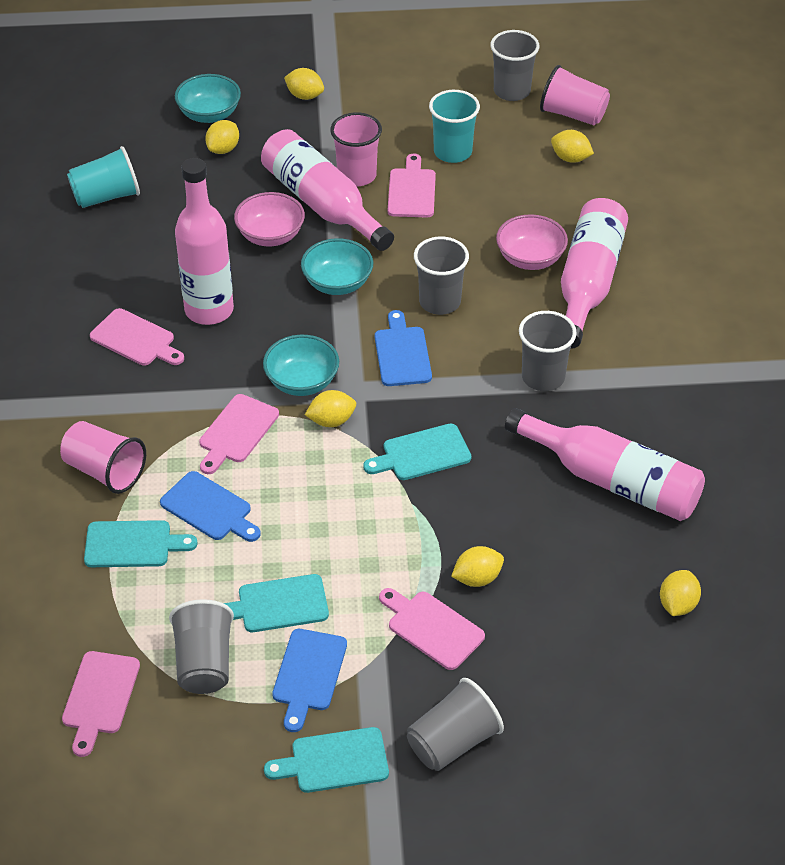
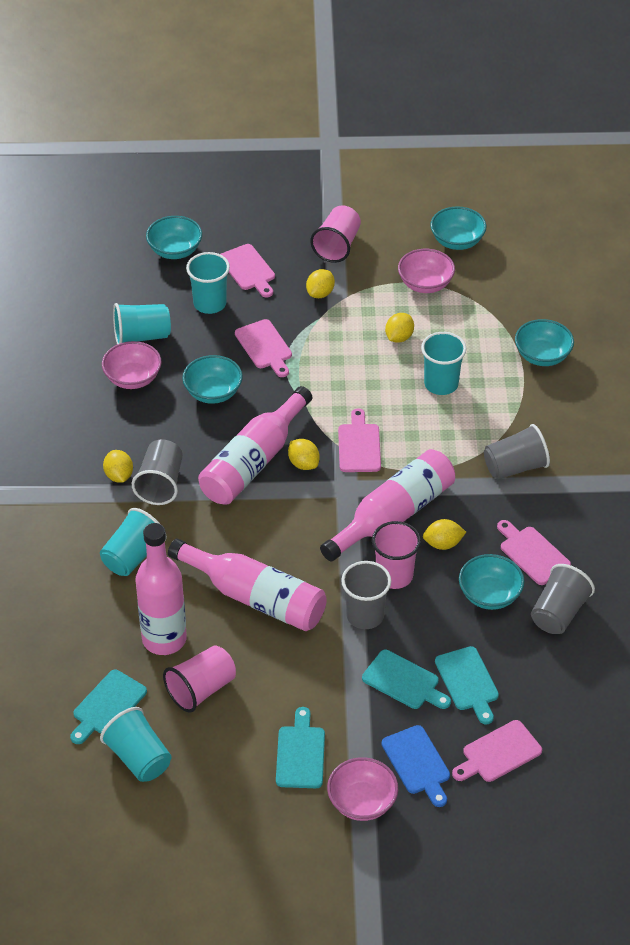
blue cutting board: [160,471,261,542] [272,629,347,732] [375,310,432,386] = 3 -> [381,725,450,807] = 1
grey cup: [169,599,234,694] [407,678,504,771] [414,237,469,315] [490,30,539,101] [519,311,577,391] = 5 -> [132,439,183,505] [341,561,391,629] [484,424,550,480] [531,564,595,634] = 4
pink bowl: [234,192,305,246] [496,214,568,270] = 2 -> [102,341,162,389] [327,757,398,821] [398,249,455,293] = 3
turquoise bowl: [175,74,241,123] [263,335,339,396] [301,238,373,295] = 3 -> [146,216,202,259] [182,355,243,404] [430,206,486,250] [459,554,524,610] [515,319,574,366] = 5
turquoise cup: [67,146,140,208] [429,90,480,163] = 2 -> [100,508,167,576] [100,707,171,782] [113,303,171,344] [186,252,230,314] [421,332,466,395] = 5
yellow lemon: [205,120,239,154] [284,68,324,100] [305,390,356,427] [451,546,504,587] [551,130,594,163] [660,570,701,616] = 6 -> [103,450,133,483] [288,439,320,470] [306,269,335,298] [385,313,414,343] [423,519,466,550] = 5

